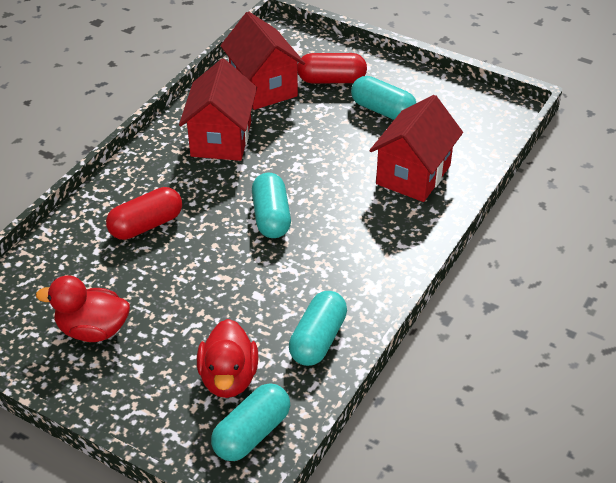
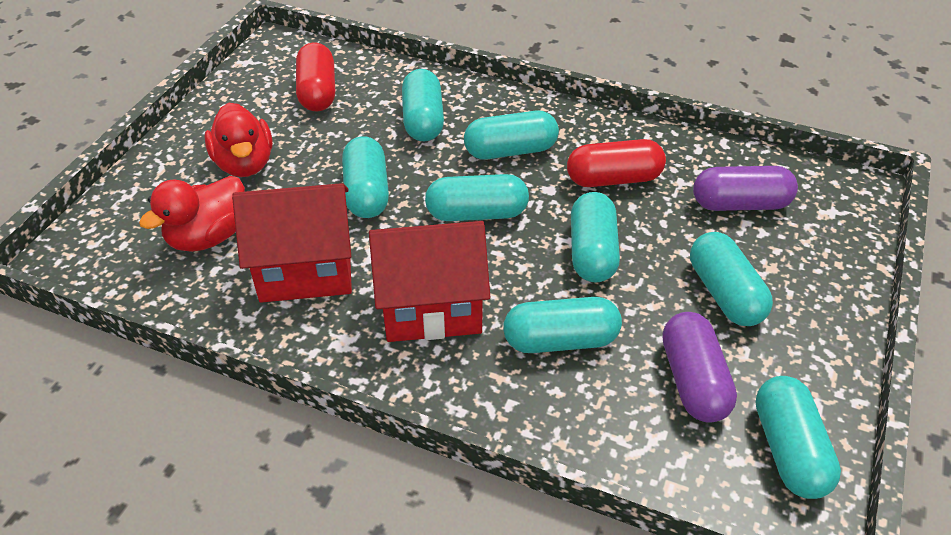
purple capsule: none = 0 -> [663,312,737,423] [693,166,798,211] = 2
red house: [179,59,257,161] [220,12,305,110] [370,95,463,202] = 3 -> [232,183,352,303] [369,221,490,342] = 2
turquoise capsule: [211,383,290,461] [252,173,291,238] [289,291,347,366] [351,76,416,120] = 4 -> [342,136,389,218] [402,69,444,141] [425,174,529,221] [464,111,559,160] [503,297,622,353] [571,192,620,283] [690,232,773,326] [755,376,841,499] = 8

